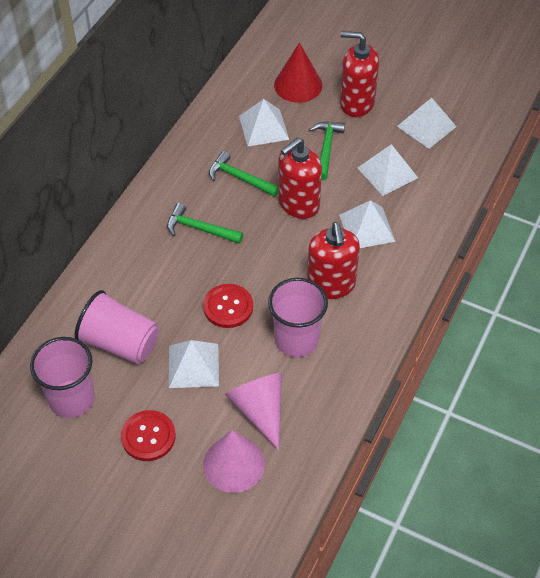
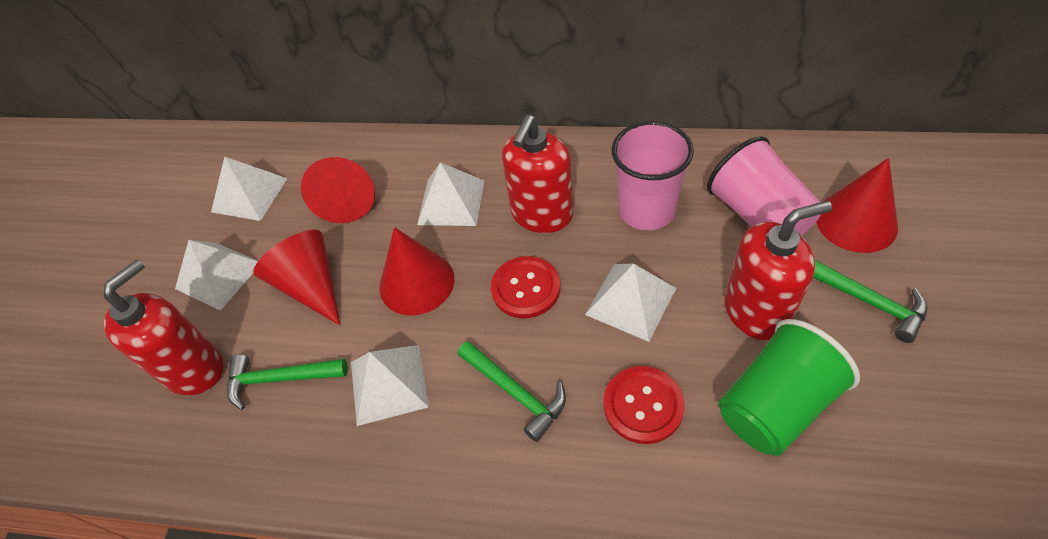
green cup: none = 0 -> [719,319,860,456] = 1
pink cone: [203,430,265,493] [225,373,282,451] = 2 -> none = 0
pink cup: [30,337,95,418] [74,290,159,364] [268,278,328,357] = 3 -> [612,121,694,230] [707,136,821,236] = 2
red cone: [274,42,322,103] = 1 -> [253,230,340,325] [301,157,375,223] [380,227,454,316] [816,158,898,253] = 4

